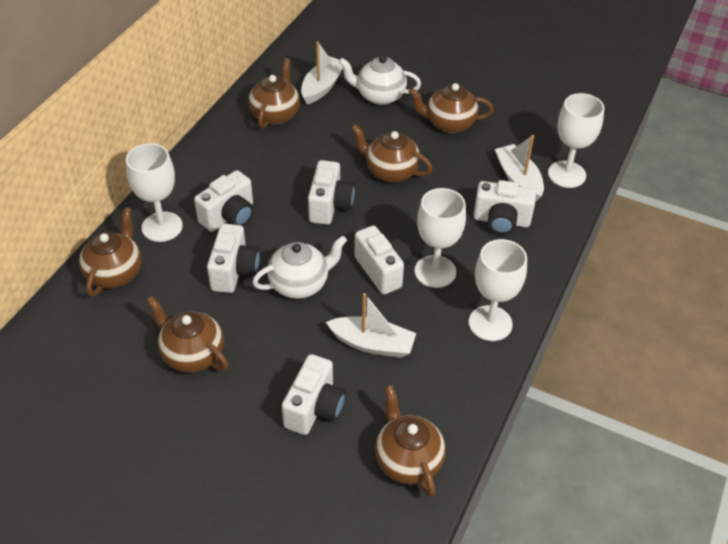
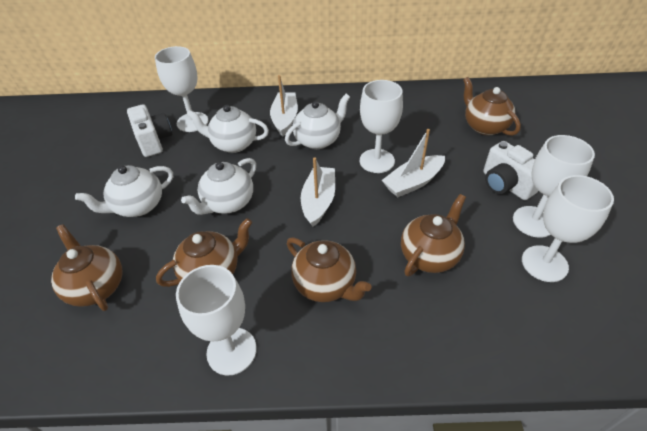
brown teapot: [79,207,142,297] [146,296,228,373] [248,58,300,128] [351,124,432,183] [375,385,446,497] [408,83,494,133] = 6 -> [51,224,122,311] [156,218,252,287] [287,237,371,302] [401,194,466,276] [463,77,521,136] = 5
white camera: [194,170,254,232] [207,223,260,293] [282,354,346,435] [308,160,355,225] [355,225,412,295] [473,180,536,235] = 6 -> [127,104,172,157] [483,141,538,200] = 2
white goblet: [126,143,183,242] [414,188,466,288] [468,239,527,341] [548,93,604,188] = 4 -> [155,46,209,132] [176,265,257,376] [360,80,403,173] [513,135,595,238] [522,175,614,282] = 5
white teapot: [252,236,347,299] [339,56,421,105] = 2 -> [75,165,173,217] [181,158,256,215] [187,105,269,153] [285,94,350,149] = 4

